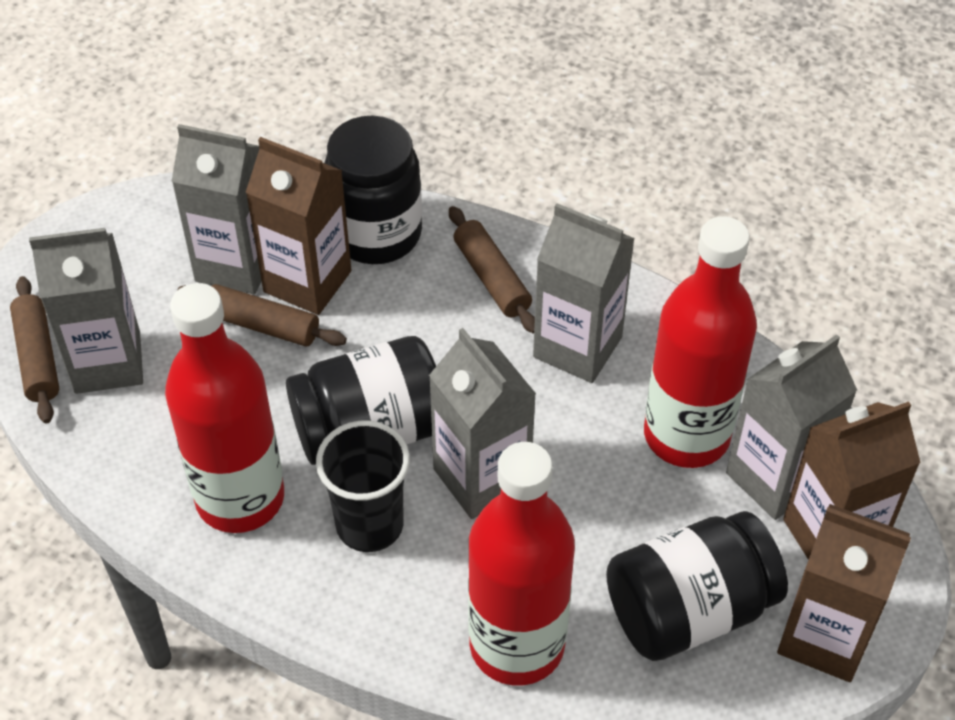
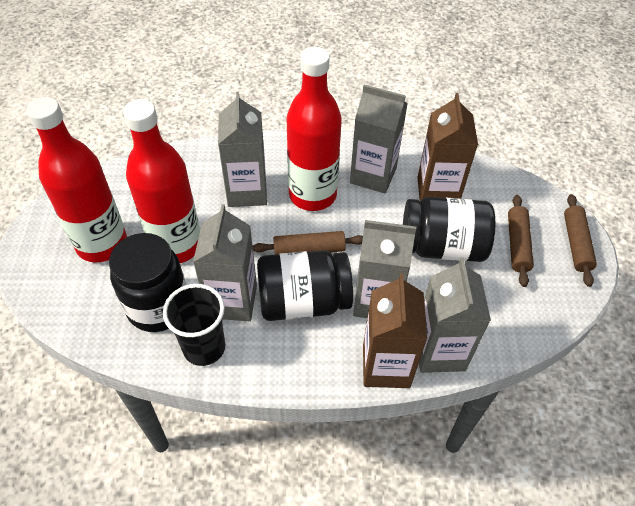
brown carton: [245,137,351,315] [777,504,911,682] [783,401,921,560] = 3 -> [363,273,427,388] [417,93,478,201] = 2

